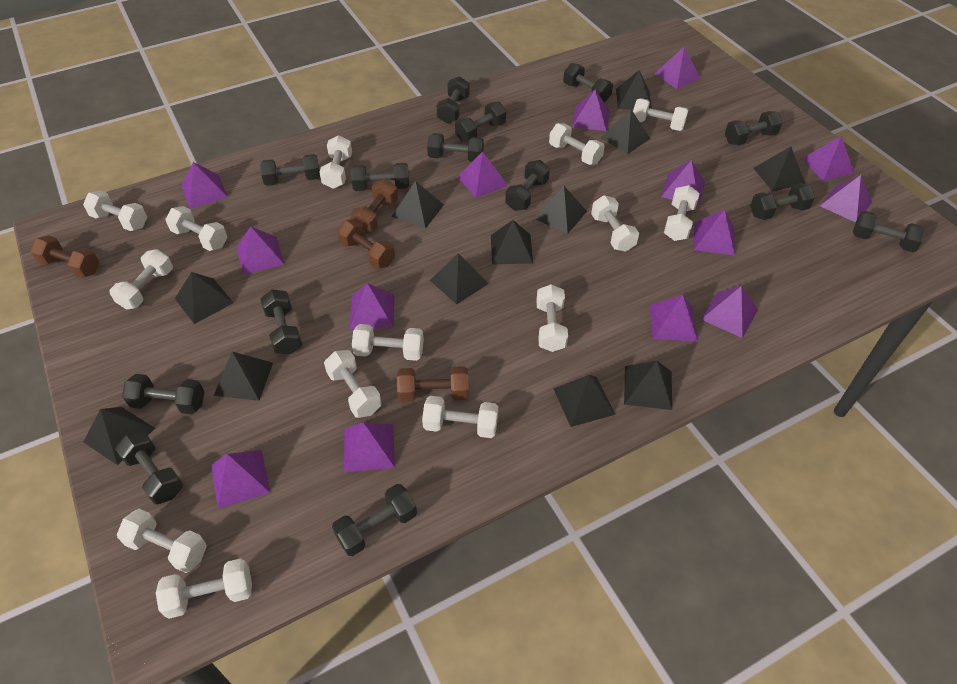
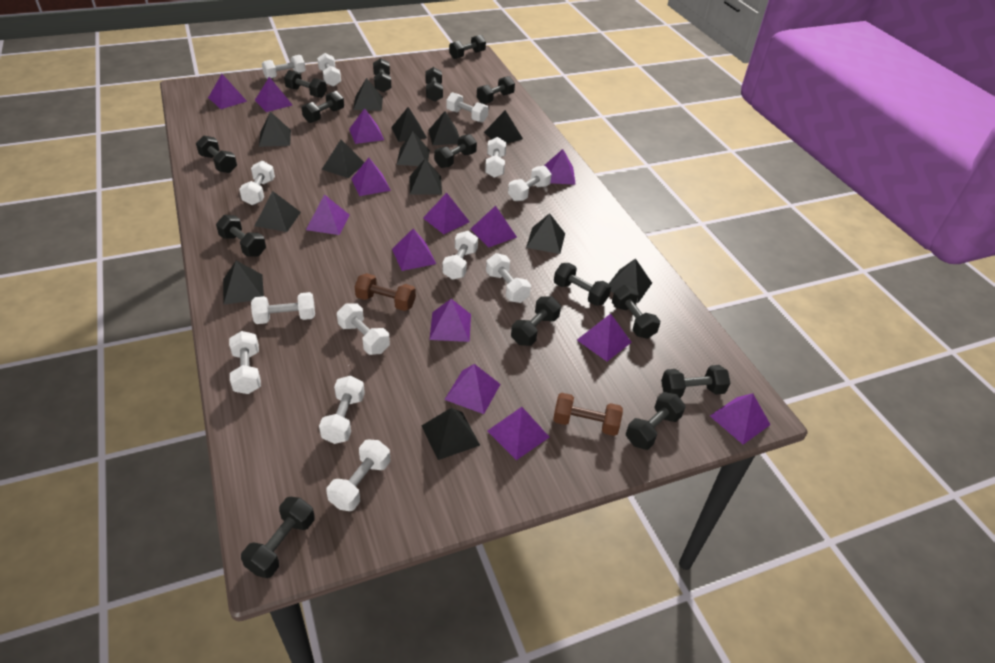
black dumbbell: [115,431,183,504] [122,374,204,414] [260,154,320,186] [260,289,302,354] [332,484,417,556] [351,163,409,191] [427,133,484,162] [436,76,470,124] [455,102,506,142] [505,160,550,211] [563,63,613,102] [725,111,783,145] [750,183,815,220] [853,211,926,252] = 14 -> [196,135,237,173] [216,215,266,257] [241,497,315,578] [284,70,327,98] [302,91,344,123] [373,58,391,93] [425,67,443,102] [434,134,477,168] [449,35,486,59] [477,76,515,104] [511,296,561,346] [554,263,611,306] [612,285,660,339] [626,392,685,450] [661,365,730,398] = 15
black pyramid: [83,407,155,465] [175,272,233,324] [214,352,273,401] [391,181,444,229] [430,253,489,305] [491,220,533,264] [534,186,587,234] [553,374,616,427] [601,109,650,154] [616,70,652,109] [624,361,672,410] [753,147,805,192] = 12 -> [223,261,264,305] [255,191,301,232] [259,112,291,147] [322,140,365,178] [353,78,383,111] [391,107,427,142] [397,131,430,166] [410,158,442,195] [422,408,480,460] [428,111,459,145] [484,110,523,144] [526,213,565,254] [609,258,652,303] = 13
brown dumbbell: [30,235,100,278] [337,219,395,269] [350,179,398,233] [397,366,469,402] = 4 -> [355,273,416,311] [553,393,623,436] = 2
white dumbbell: [83,191,147,231] [110,249,173,310] [117,509,207,573] [156,558,252,619] [165,206,228,251] [319,135,352,189] [324,350,382,418] [352,324,424,361] [422,396,498,438] [536,284,568,352] [549,123,605,165] [591,195,639,252] [633,98,689,131] [664,185,700,241] = 14 -> [229,331,261,394] [239,161,275,205] [251,292,315,324] [262,55,306,79] [317,53,341,87] [319,376,365,444] [327,440,390,511] [337,303,390,355] [442,231,478,280] [446,92,489,123] [485,137,507,178] [486,253,531,303] [508,166,551,201] = 13

